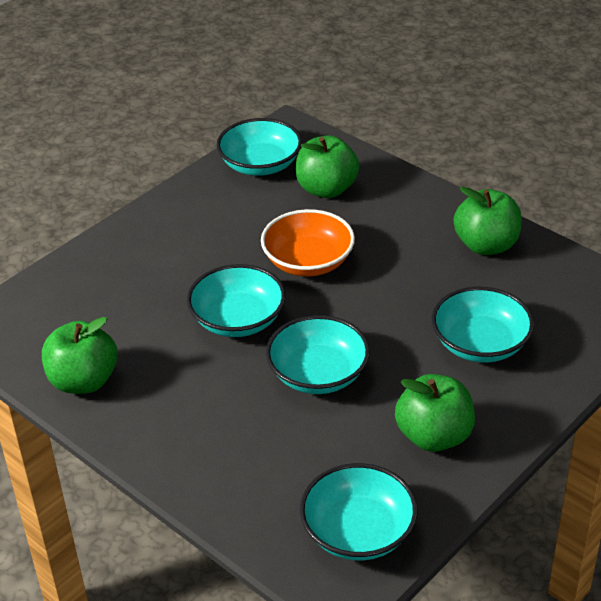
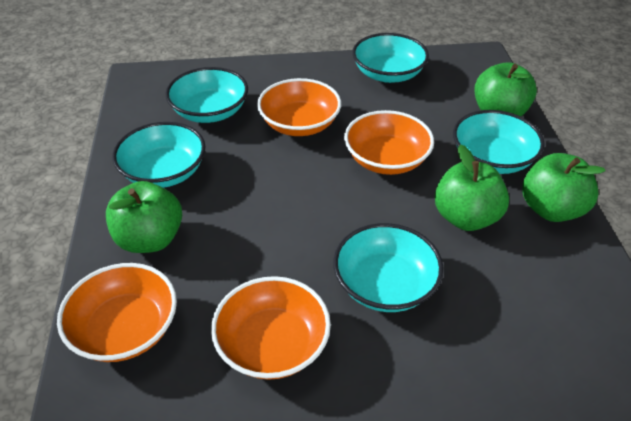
orange bowl: [261,209,355,276] = 1 -> [57,263,177,362] [211,276,331,380] [257,78,341,136] [344,110,434,175] = 4

